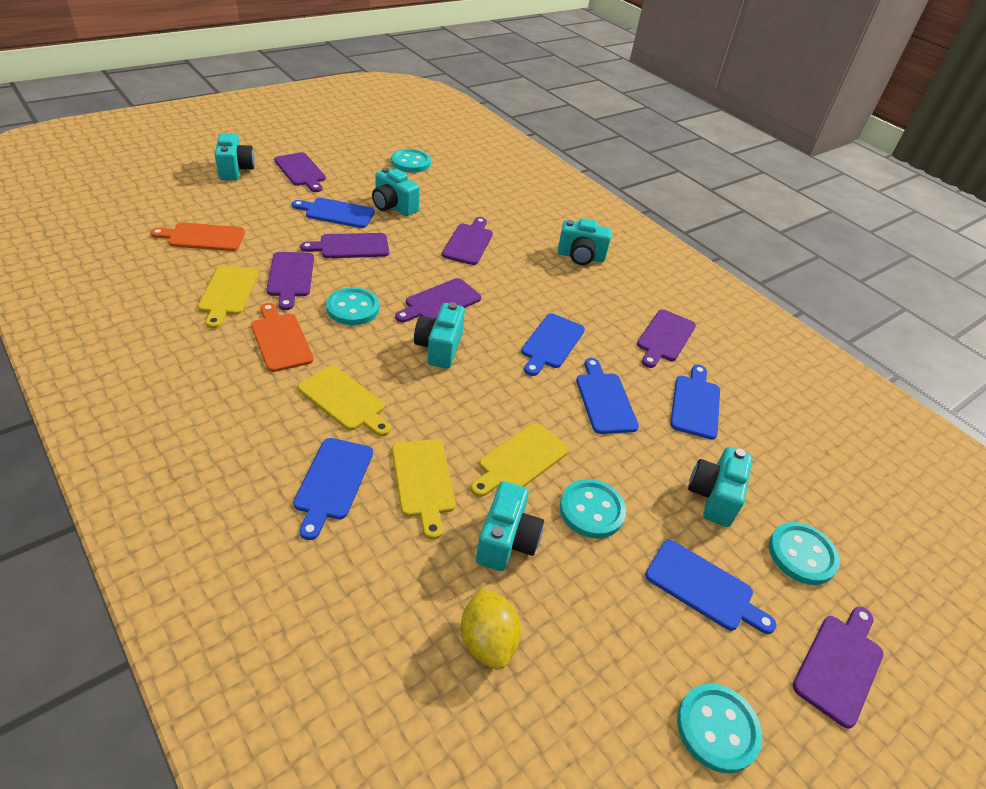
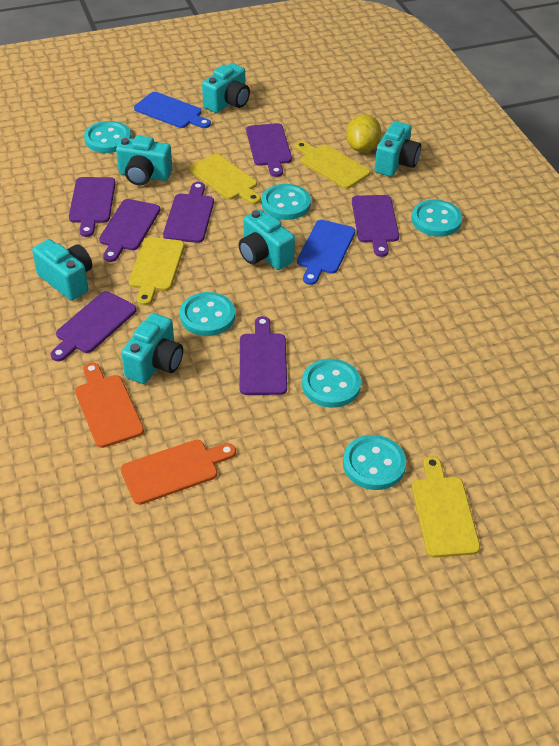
blue cutting board: [292,198,375,228] [293,438,373,540] [521,314,585,376] [576,358,639,434] [645,540,777,634] [670,365,720,439] = 6 -> [134,92,211,128] [297,220,355,285] = 2
turquoise button: [326,287,379,325] [391,149,431,173] [560,479,626,538] [677,684,763,773] [769,522,840,585] = 5 -> [84,121,131,153] [180,292,235,336] [261,184,311,220] [302,359,361,408] [343,435,406,490] [411,199,462,237] = 6

